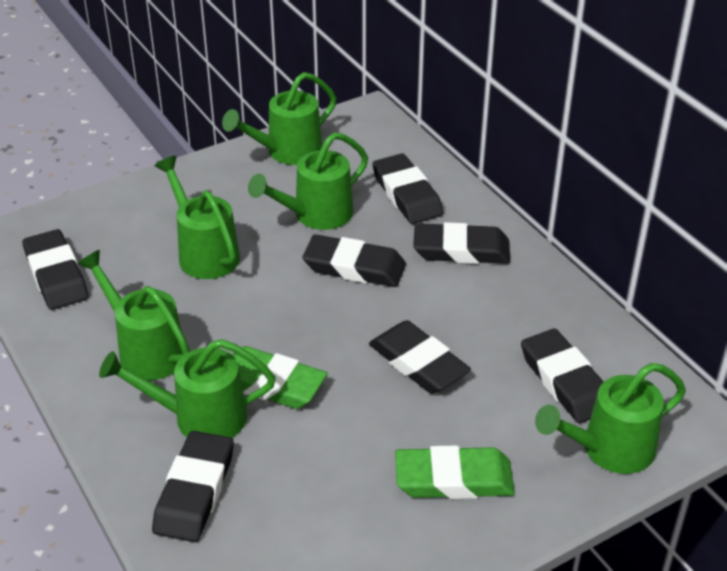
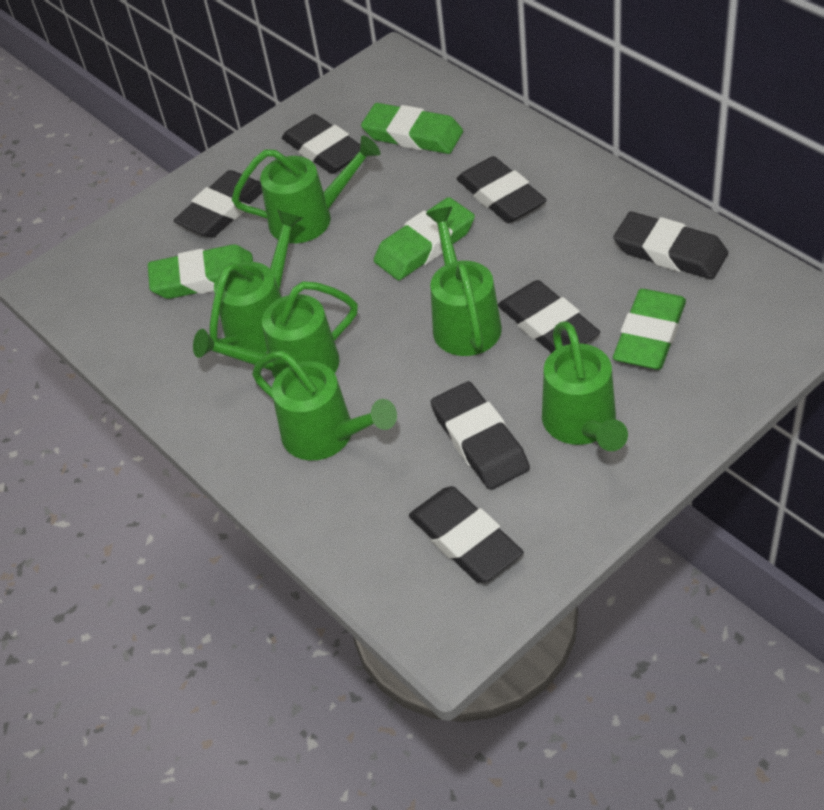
green eraser: [232,346,328,409] [395,446,515,499] = 2 -> [148,244,253,299] [361,103,463,154] [374,197,475,280] [613,289,686,370] = 4

